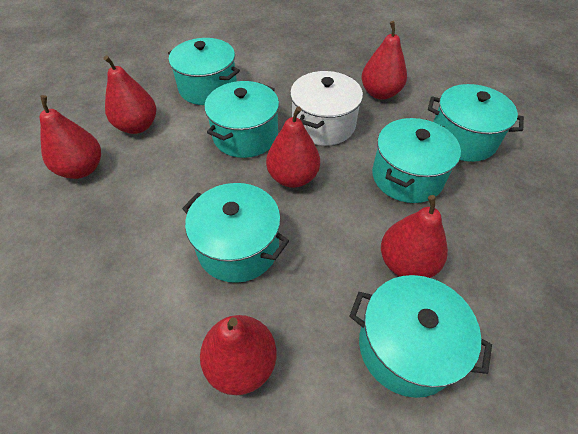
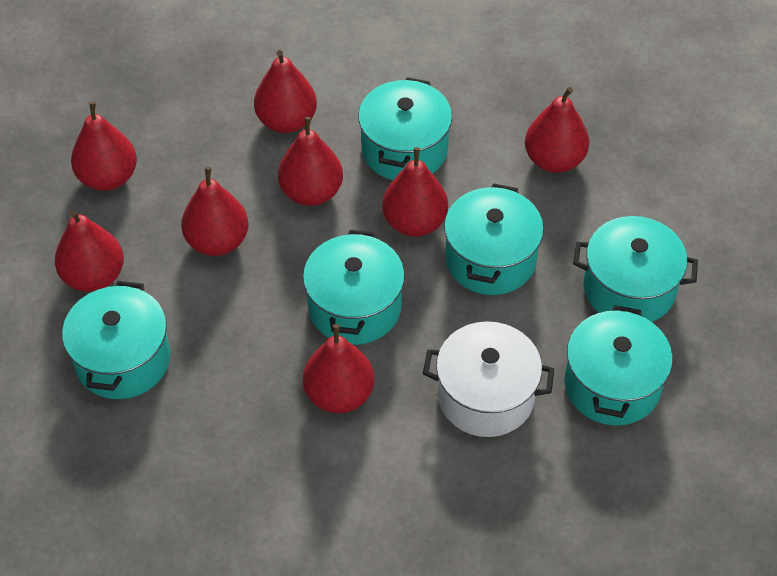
red pear: [40,95,101,179] [103,55,156,134] [200,315,277,395] [266,106,320,188] [361,21,407,100] [381,195,448,278] = 6 -> [55,210,124,292] [71,102,137,191] [181,167,249,256] [254,50,317,133] [278,117,343,206] [303,324,374,413] [382,147,448,237] [525,87,589,173] = 8

